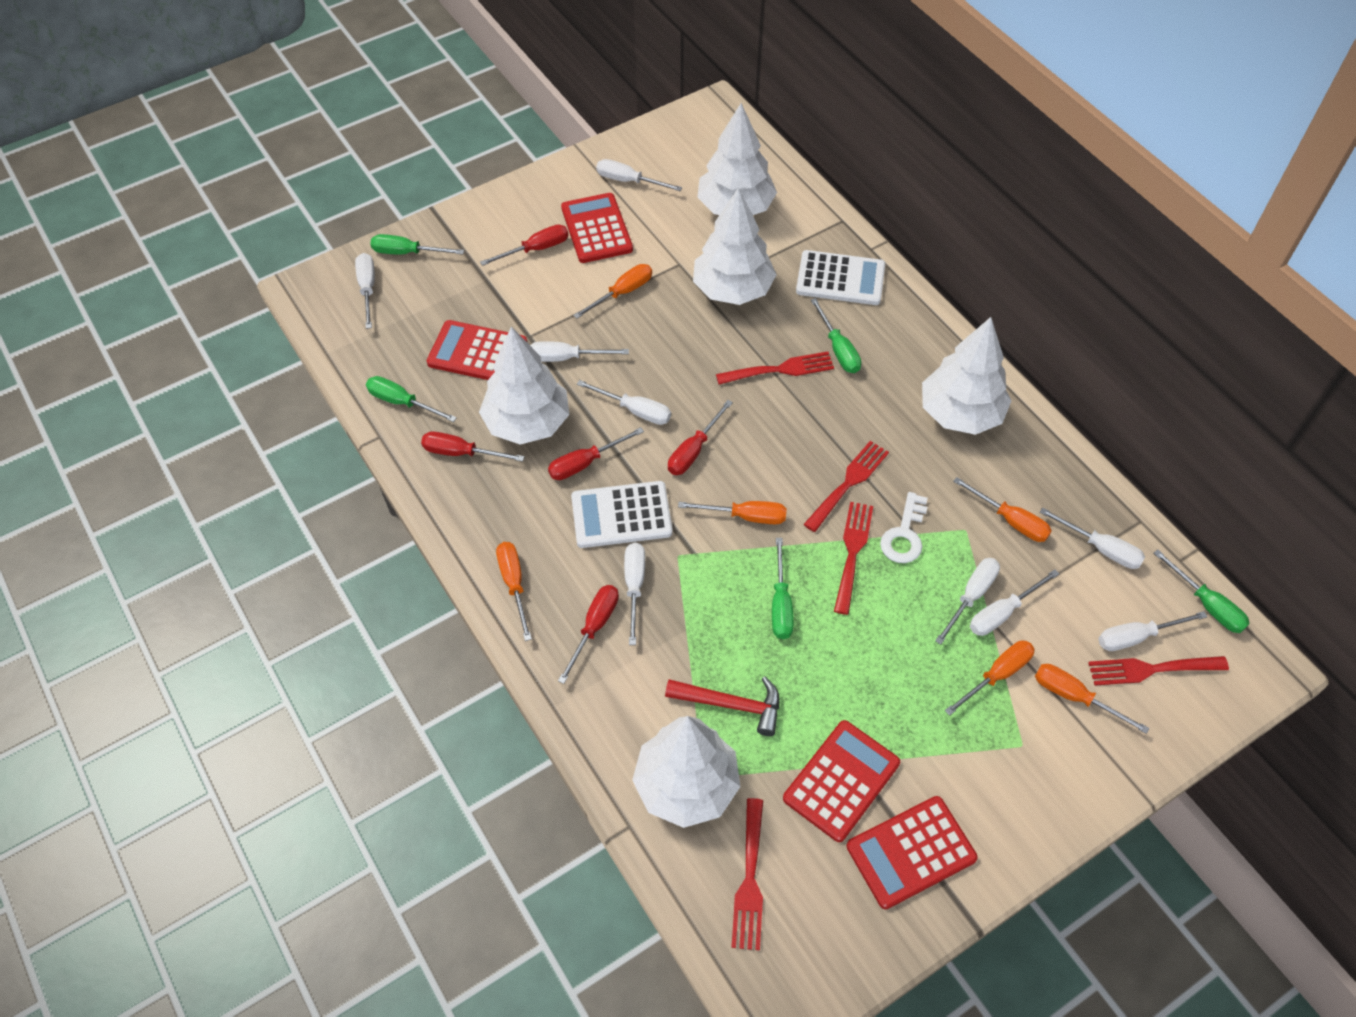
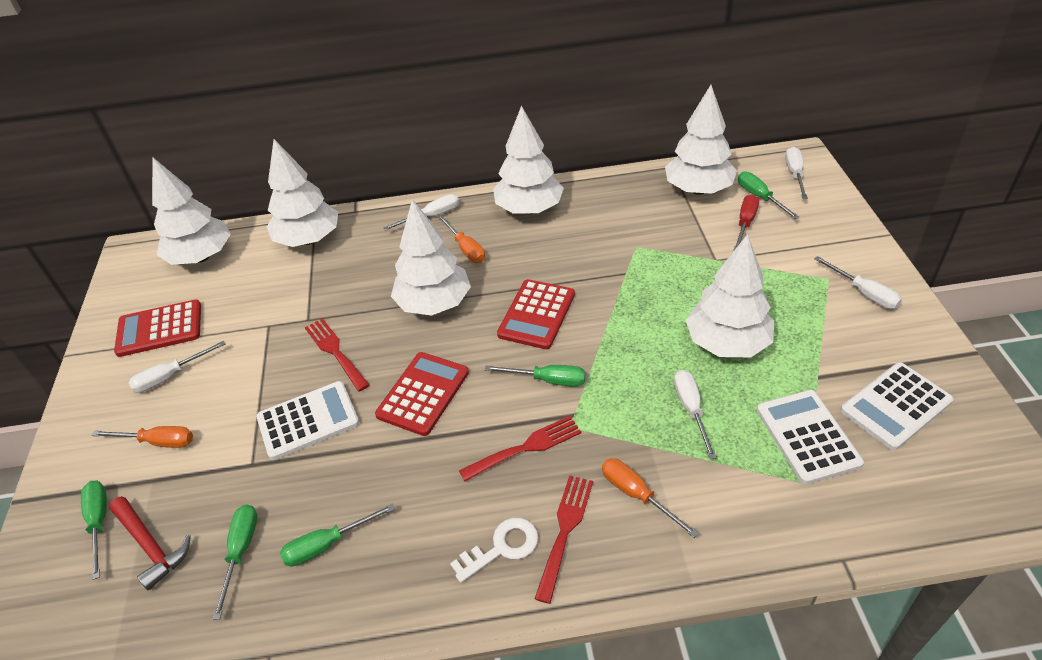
orange screwdriver: [496,542,532,641] [573,264,652,319] [678,501,787,524] [945,641,1035,716] [953,477,1052,542] [1035,664,1149,734] = 6 -> [91,426,193,448] [437,215,485,263] [602,458,699,538] = 3
red calculator: [427,320,527,380] [561,193,633,263] [783,720,900,842] [847,796,978,909] = 4 -> [114,300,201,357] [375,352,469,436] [497,279,575,349] = 3
red fork: [716,351,834,385] [731,798,763,950] [803,441,889,532] [834,502,873,615] [1088,656,1229,686] = 5 -> [305,318,370,392] [459,416,581,482] [535,475,593,604] = 3
red screwdriver: [421,431,525,462] [480,224,569,266] [548,427,644,480] [558,585,619,684] [668,400,733,475] = 5 -> [734,194,759,250] = 1
white calculator: [571,481,673,548] [796,250,885,305] = 2 -> [256,381,359,460] [756,390,864,484] [840,362,953,450] = 3
white screwdriver: [355,253,375,329] [530,341,629,362] [577,380,671,425] [596,159,682,191] [624,543,645,645] [935,558,1000,645] [970,569,1059,636] [1039,508,1145,569] [1098,611,1207,651] = 9 -> [129,341,226,393] [383,194,459,231] [674,370,717,459] [785,147,808,199] [814,256,902,309] = 5
white tree: [479,327,569,445] [632,716,741,828] [693,187,776,305] [697,103,777,215] [922,317,1012,435] = 5 -> [152,158,231,265] [267,139,338,247] [391,199,471,316] [493,106,564,214] [665,85,737,195] [686,234,774,357] = 6

